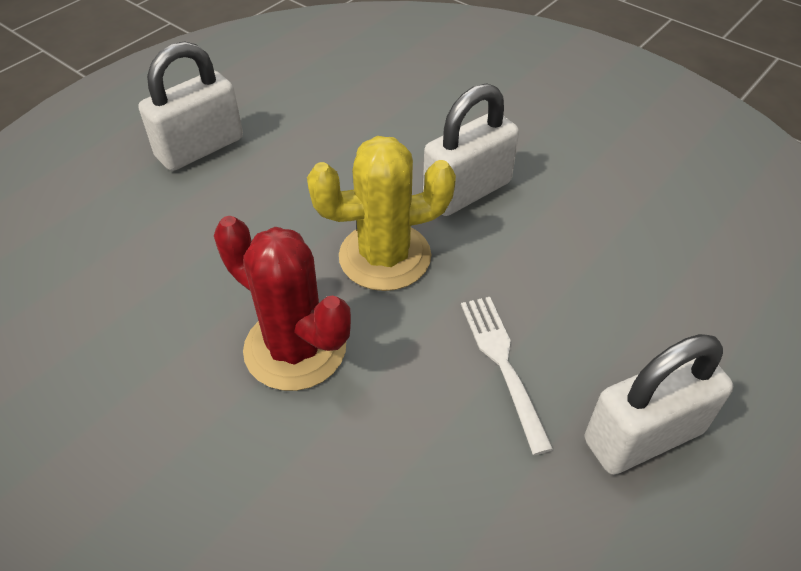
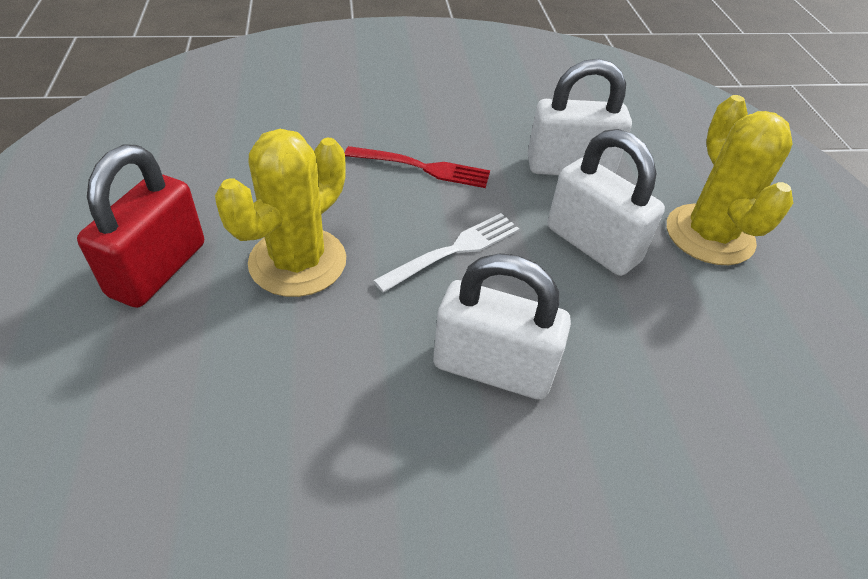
red cactus: [214,216,351,391] = 1 -> none = 0
red fork: none = 0 -> [345,146,490,188] = 1
red padlock: none = 0 -> [77,144,204,308] = 1
yellow cactus: [307,136,456,291] = 1 -> [215,129,346,297] [667,95,793,265] = 2

